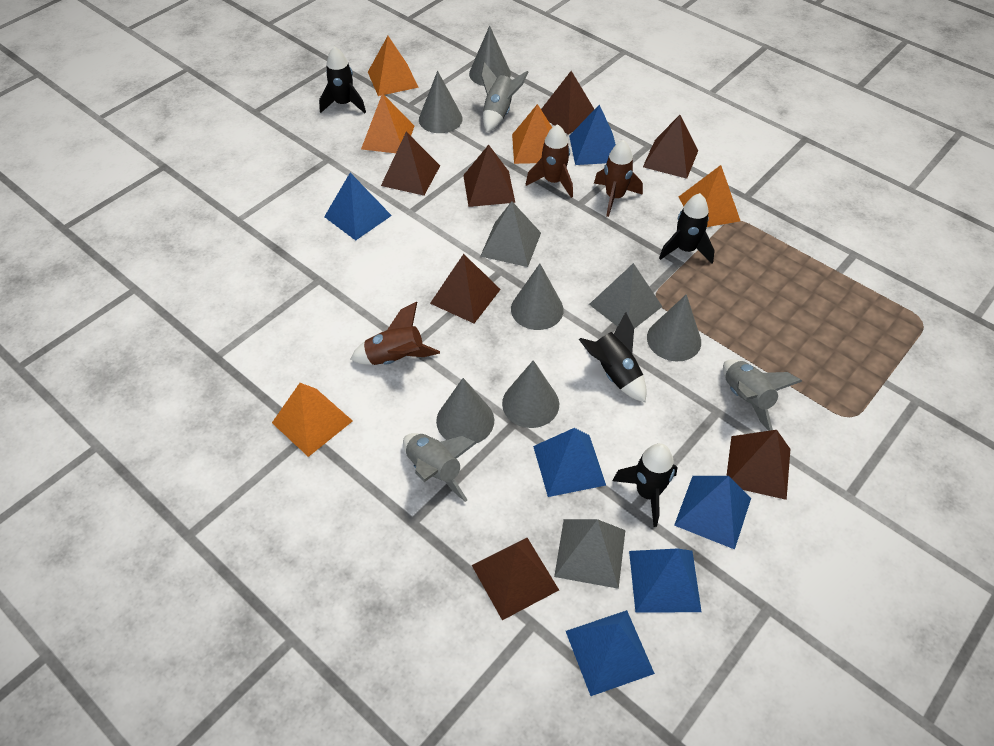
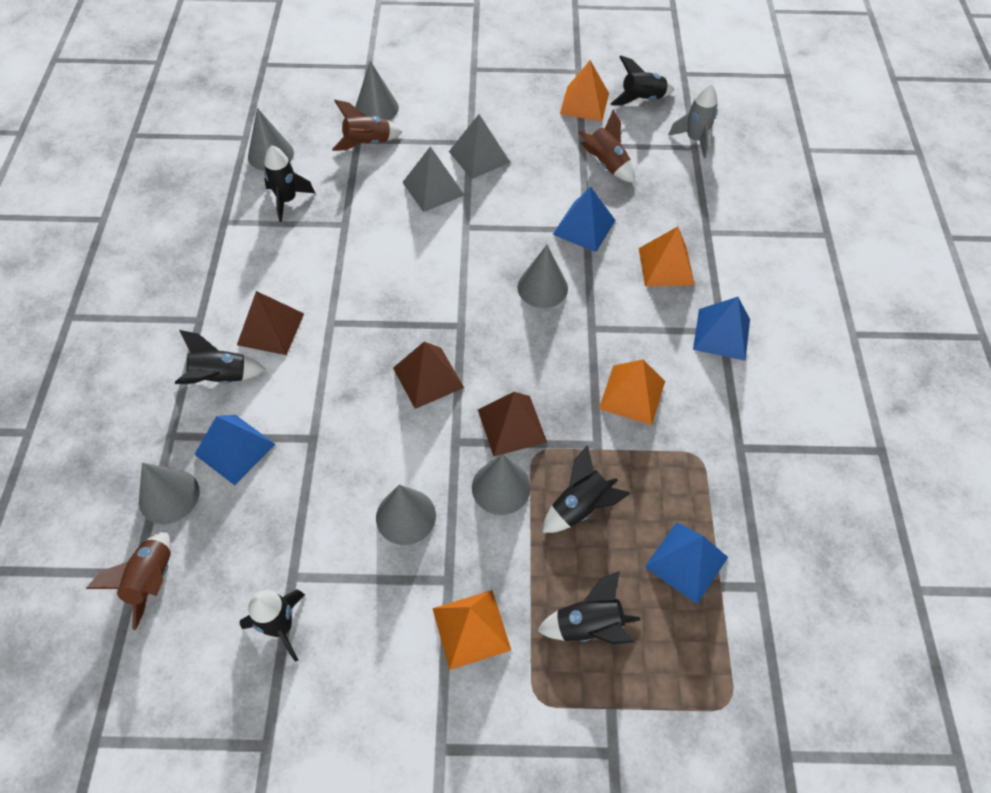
black rocket: [319,46,366,113] [579,312,647,402] [613,443,678,527] [659,193,715,264] = 4 -> [175,330,265,384] [239,589,305,662] [264,145,315,222] [537,571,640,645] [542,445,631,533] [610,56,674,105] = 6
blue pyramid: [324,173,392,241] [533,428,606,497] [566,610,655,696] [569,105,616,165] [629,548,702,613] [674,476,751,550] = 6 -> [194,415,275,485] [553,186,616,252] [645,522,728,604] [693,297,750,361] = 4
brown pyramid: [381,132,440,196] [430,254,501,323] [463,145,515,207] [472,538,559,620] [541,71,595,134] [643,115,698,179] [726,430,790,500] = 7 -> [237,291,304,355] [393,341,464,409] [478,392,547,457] = 3
grey pyramid: [480,201,541,267] [554,519,625,589] [589,263,662,329] = 3 -> [402,146,464,212] [449,114,510,179] = 2
grey rocket: [403,433,477,502] [481,62,528,132] [723,359,802,431] = 3 -> [668,84,718,159] = 1
orange pyramid: [272,383,353,457] [361,93,414,153] [368,36,419,96] [512,104,552,164] [679,165,740,227] = 5 -> [432,590,511,670] [560,60,609,121] [599,360,665,425] [639,227,694,287] = 4

